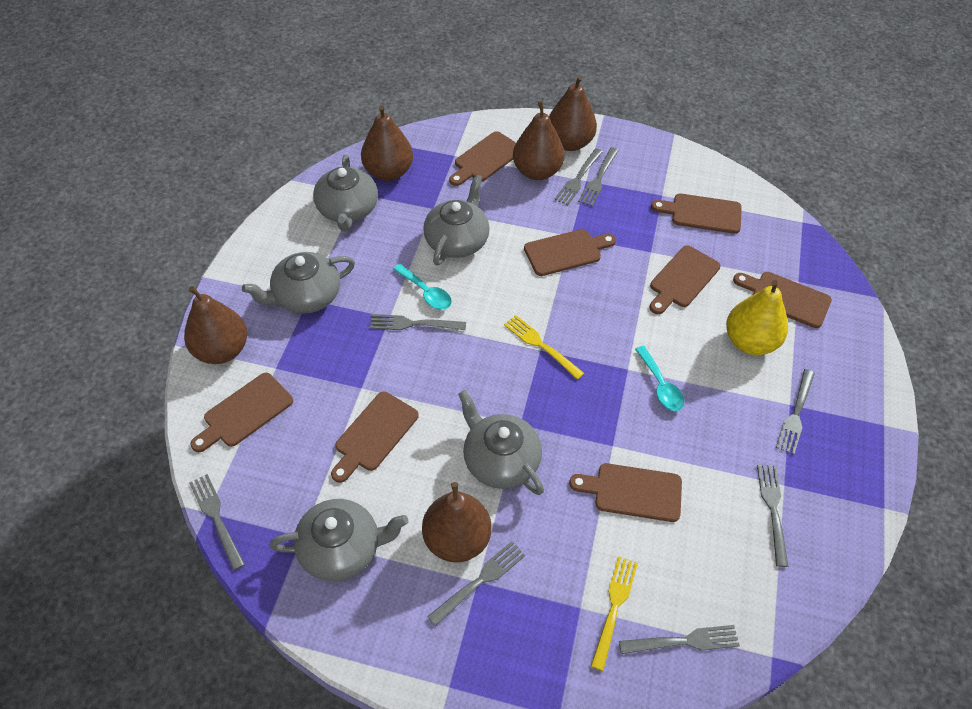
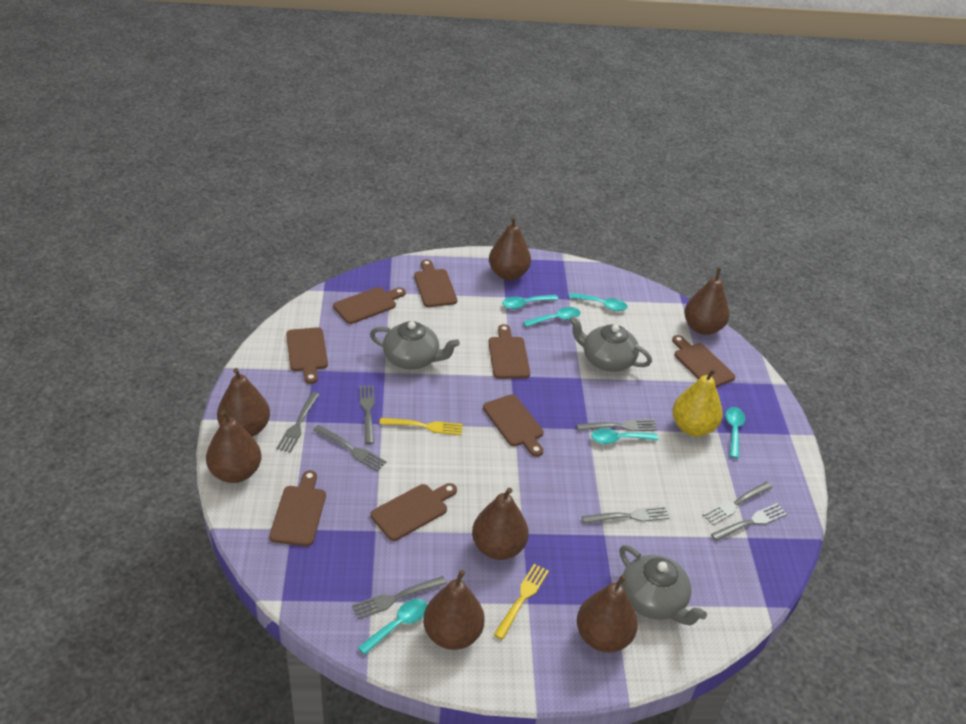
brown pear: [184,286,247,364] [361,105,413,181] [422,482,492,563] [513,101,565,180] [549,76,597,151] = 5 -> [206,410,261,483] [217,368,270,437] [423,570,485,650] [472,488,529,560] [489,216,531,280] [577,575,638,652] [684,268,729,335] = 7
grey teapot: [242,252,355,314] [270,499,408,581] [313,154,378,231] [423,174,490,265] [458,390,544,495] = 5 -> [370,321,460,369] [569,316,652,372] [619,545,707,625] = 3
turquoise spoon: [393,264,452,310] [635,346,684,411] = 2 -> [358,599,427,655] [502,295,559,309] [523,307,581,327] [569,293,628,311] [591,428,658,444] [725,407,745,458] = 6

